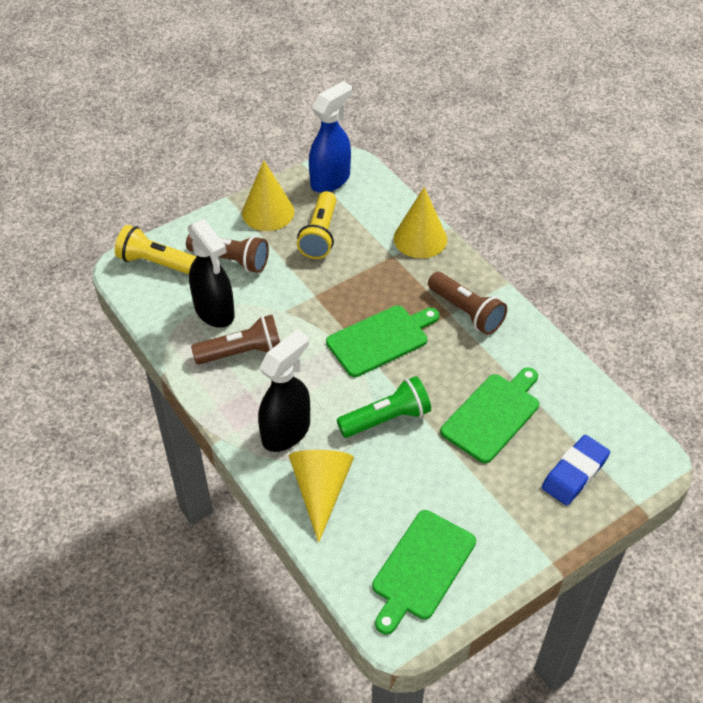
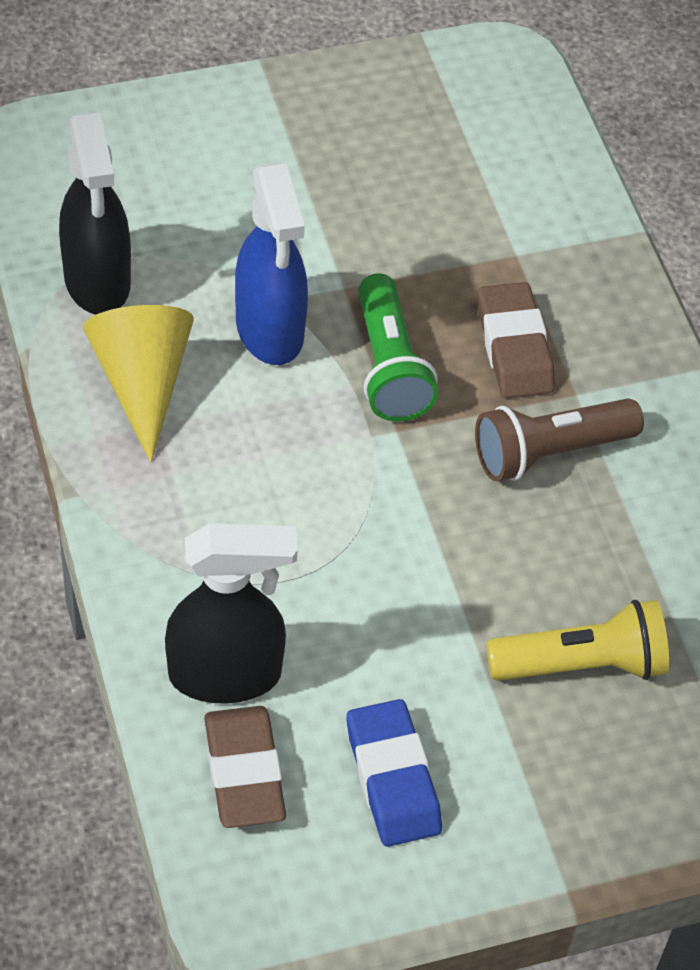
brown eraser: none = 0 -> [204,706,286,828] [478,282,555,399] = 2
brown flashlight: [186,235,269,273] [191,315,280,364] [428,272,507,335] = 3 -> [475,398,644,481] = 1
green cutting board: [326,306,439,377] [372,510,476,634] [440,367,539,463] = 3 -> none = 0
yellow cone: [242,160,294,231] [289,450,354,543] [394,187,447,258] = 3 -> [83,305,194,462] = 1
yellow flashlight: [115,225,196,274] [297,191,336,259] = 2 -> [486,600,669,681] = 1

